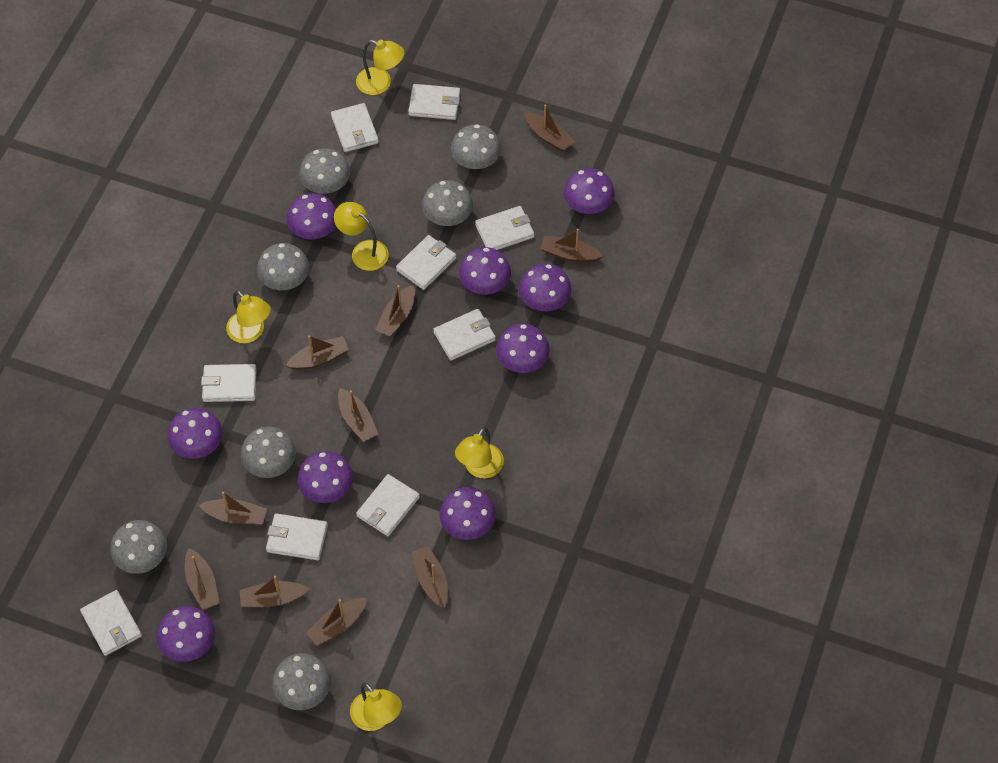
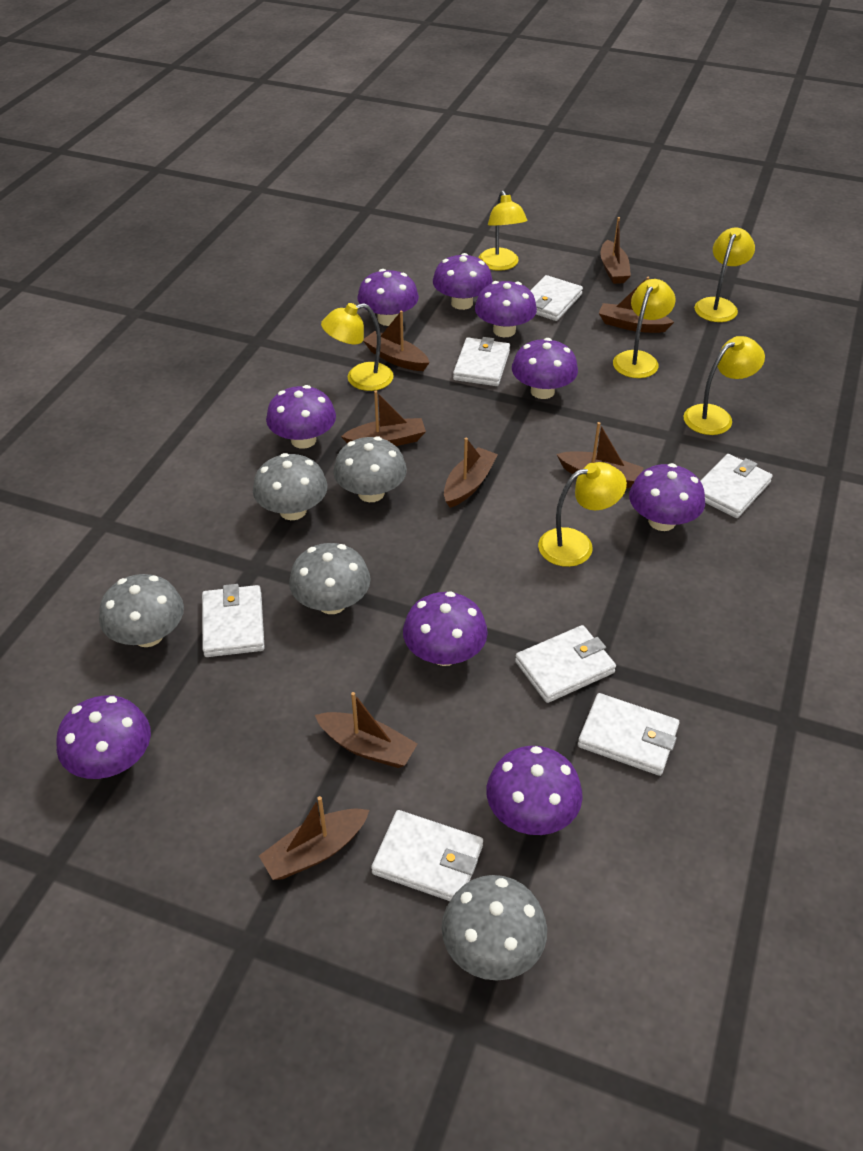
brown boat: [185,548,220,610] [199,492,267,525] [240,576,309,607] [286,335,349,370] [306,598,367,646] [338,388,378,442] [376,285,415,336] [412,546,448,608] [525,104,575,152] [541,229,603,263] = 10 -> [259,796,370,880] [315,692,417,768] [341,391,426,446] [363,311,430,371] [444,438,498,508] [556,422,643,488] [599,277,674,333] [600,217,631,284] = 8
grey mushroom: [110,520,167,574] [241,426,296,478] [257,243,309,290] [272,653,331,710] [299,148,350,194] [422,180,473,226] [451,124,501,169] = 7 -> [99,574,184,647] [253,453,328,520] [289,543,371,614] [333,437,407,502] [442,875,547,981] = 5
white wallet: [80,590,142,656] [201,364,257,402] [266,513,328,560] [331,103,379,152] [356,474,420,536] [396,235,456,290] [408,84,460,120] [433,309,496,361] [475,206,534,250] = 9 -> [202,584,265,657] [371,810,483,901] [453,337,510,386] [515,625,616,703] [530,275,583,321] [578,693,679,776] [701,454,773,518] = 7
yellow lamp: [226,291,271,343] [334,202,389,271] [350,683,402,731] [356,40,404,95] [455,427,504,478] = 5 -> [321,303,394,391] [479,191,527,271] [538,462,627,567] [613,279,675,378] [684,336,765,435] [694,228,755,322] = 6

